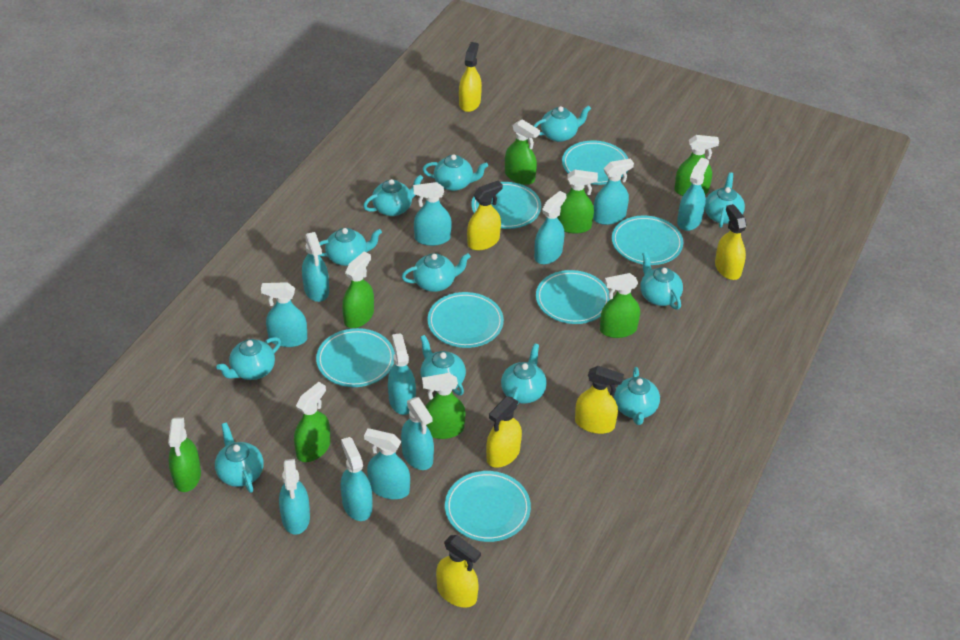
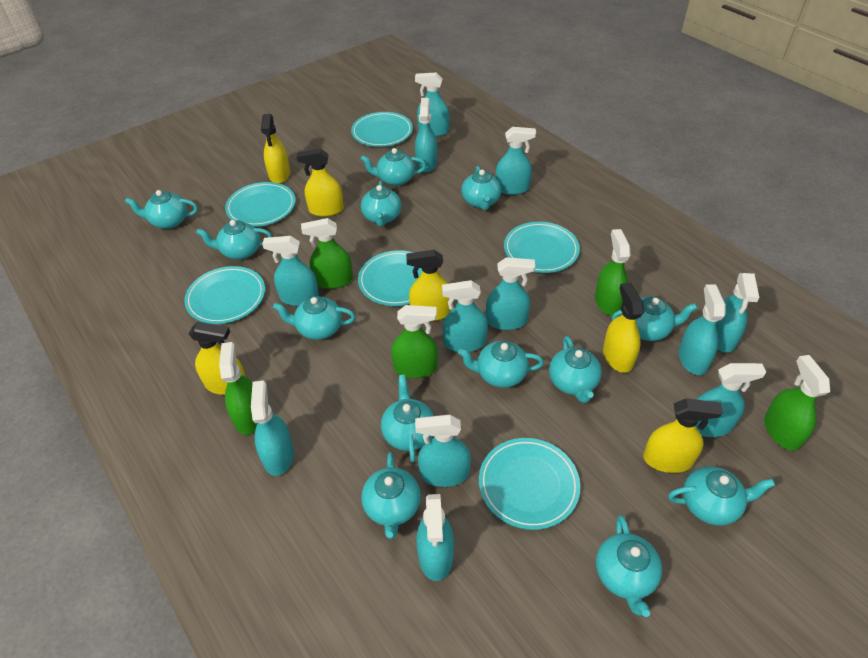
green spray bottle: [168,418,201,492] [294,382,330,462] [342,252,374,328] [422,373,465,439] [505,119,540,185] [557,170,598,234] [600,273,640,338] [674,135,719,196] = 8 -> [219,342,257,435] [301,218,353,289] [391,305,438,378] [595,229,631,315] [764,355,830,451] = 5
turquoise plate: [316,328,395,387] [428,292,504,348] [445,471,531,542] [471,182,541,229] [536,270,610,324] [562,141,628,185] [612,215,683,265] = 7 -> [184,266,265,324] [225,182,296,227] [351,112,413,147] [358,250,422,306] [479,438,581,530] [504,222,580,273] = 6
turquoise spray bottle: [261,282,307,347] [279,459,310,535] [302,232,329,302] [340,437,372,521] [364,428,410,499] [388,333,416,415] [401,397,434,470] [413,182,452,246] [534,191,566,264] [593,159,634,225] [677,157,709,231] = 11 -> [251,380,294,476] [262,236,319,306] [415,72,450,136] [415,98,437,172] [415,415,471,487] [416,494,454,581] [442,280,488,352] [486,257,535,330] [495,127,536,195] [679,284,726,375] [696,363,766,437] [716,273,759,353] = 12
turquoise teapot: [215,422,264,493] [217,337,281,380] [319,228,382,266] [363,175,424,216] [402,253,471,292] [420,335,466,396] [422,154,488,191] [501,343,547,406] [533,105,591,142] [614,367,660,425] [640,252,683,310] [705,172,745,228] = 12 -> [125,190,198,229] [196,220,272,260] [273,296,355,340] [361,148,426,186] [361,181,402,227] [361,452,421,539] [381,375,434,462] [458,341,544,388] [461,166,501,210] [549,336,602,403] [596,515,662,617] [612,297,698,341] [668,466,775,526] = 13

